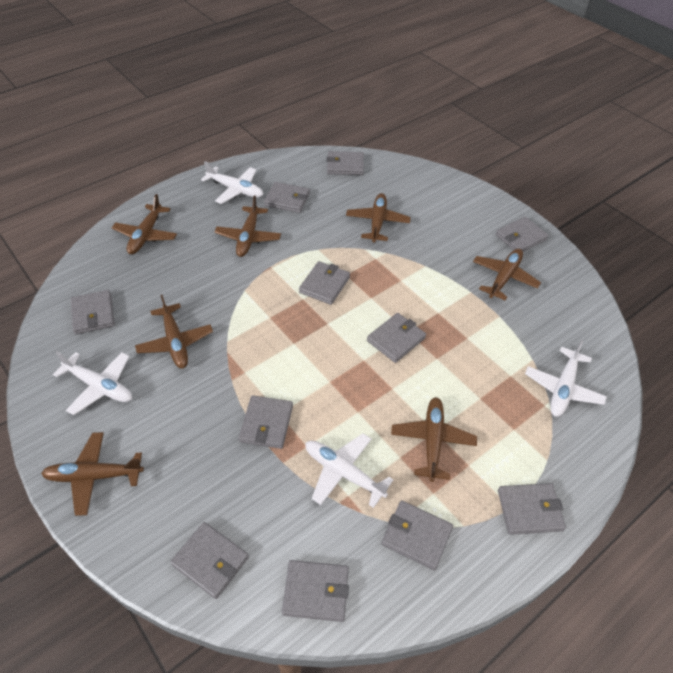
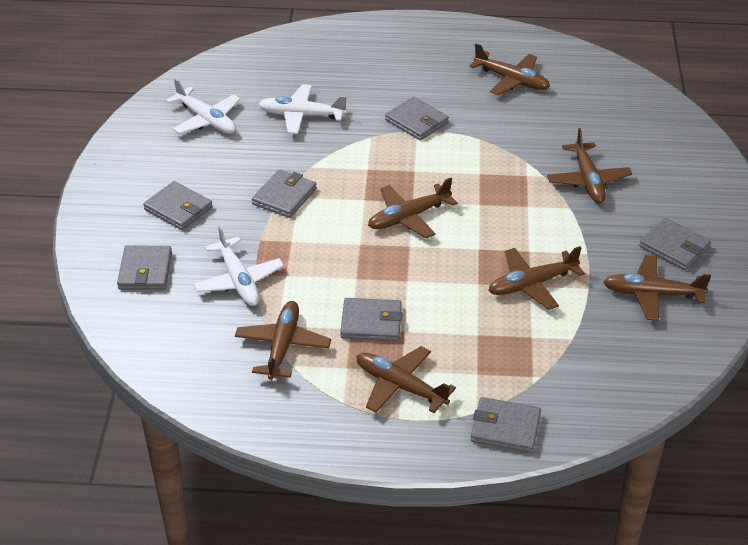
grey wallet: [71,290,115,334] [170,522,249,599] [239,395,293,449] [264,182,310,213] [282,560,349,622] [299,261,350,305] [326,151,364,175] [367,313,426,363] [381,500,453,571] [496,217,549,252] [498,483,566,535] = 11 -> [117,246,172,290] [143,181,213,230] [252,169,317,218] [340,298,402,341] [385,97,449,141] [471,397,541,453] [639,218,711,270] = 7
white plane: [53,351,132,415] [201,161,263,204] [305,433,393,508] [525,340,607,417] = 4 -> [166,78,240,134] [193,225,284,306] [259,84,347,134] = 3

